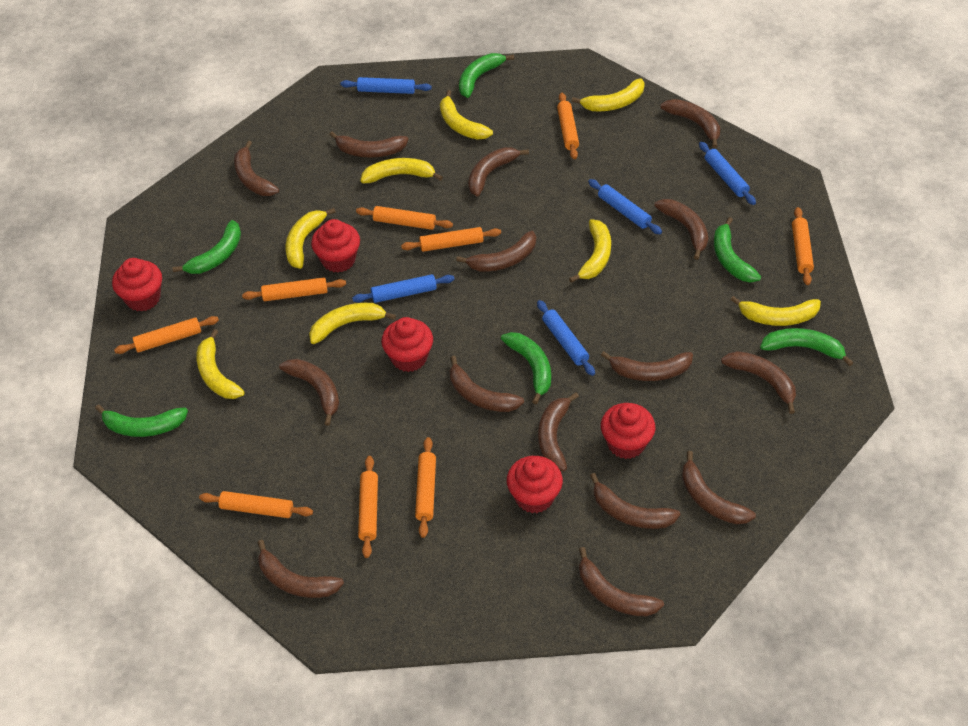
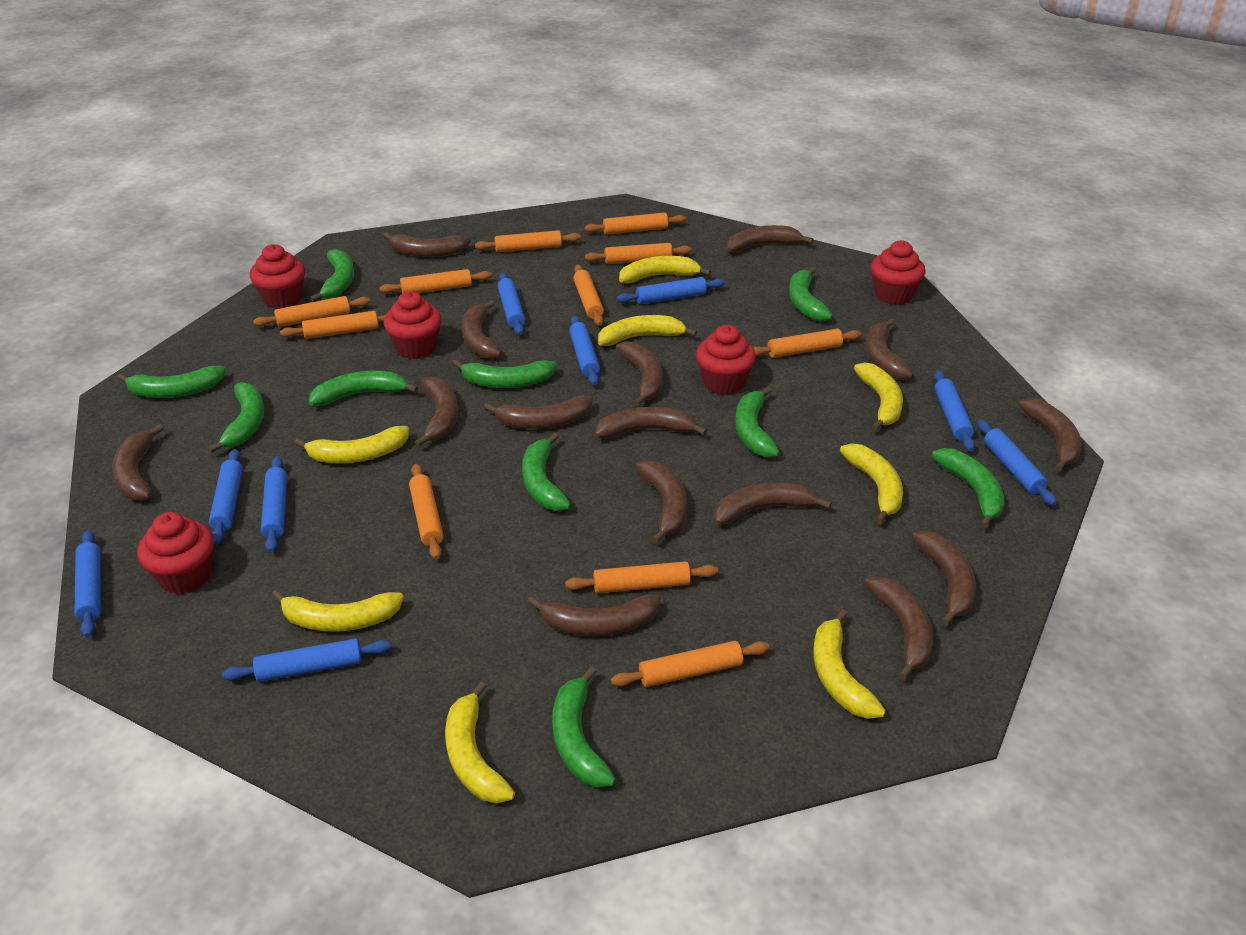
blue rolling pin: [340,77,432,94] [352,274,454,303] [537,300,595,376] [588,179,662,234] [699,142,756,205] = 5 -> [75,530,101,637] [209,449,243,545] [222,638,391,682] [261,456,287,553] [498,273,525,335] [569,316,600,385] [617,277,725,304] [934,370,975,451] [977,419,1057,506] = 9
green banana: [95,405,188,437] [173,220,241,274] [459,53,514,98] [501,332,551,404] [714,217,761,282] [760,328,853,366] = 6 -> [117,366,226,398] [207,382,264,453] [309,371,418,406] [310,249,354,302] [452,359,557,388] [522,433,571,511] [552,666,616,787] [735,386,780,458] [789,267,833,321] [932,448,1005,529] = 10
orange rolling pin: [114,316,219,354] [199,491,313,518] [242,277,346,301] [356,206,453,230] [358,456,378,558] [401,227,501,252] [415,437,436,538] [557,93,579,159] [792,207,814,285] = 9 -> [253,296,370,327] [280,311,385,339] [380,269,492,293] [409,464,444,560] [475,230,581,252] [565,561,718,593] [573,265,604,326] [585,212,686,235] [585,243,692,264] [611,641,770,687] [753,329,861,358] = 11

